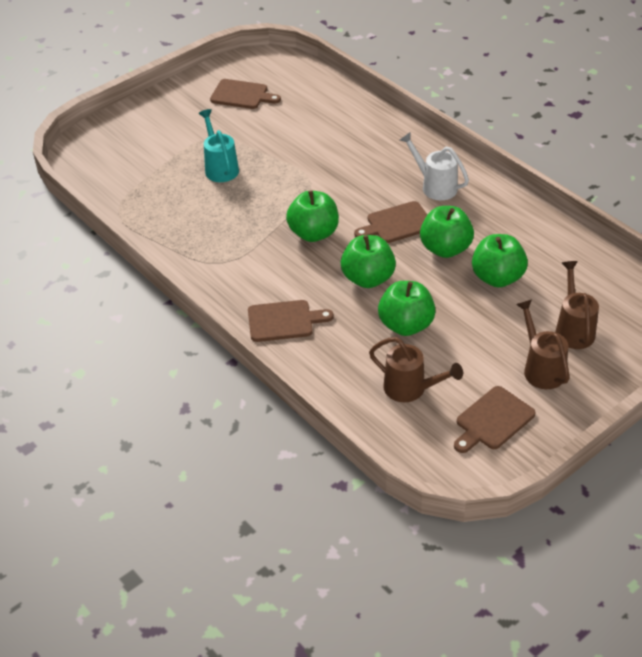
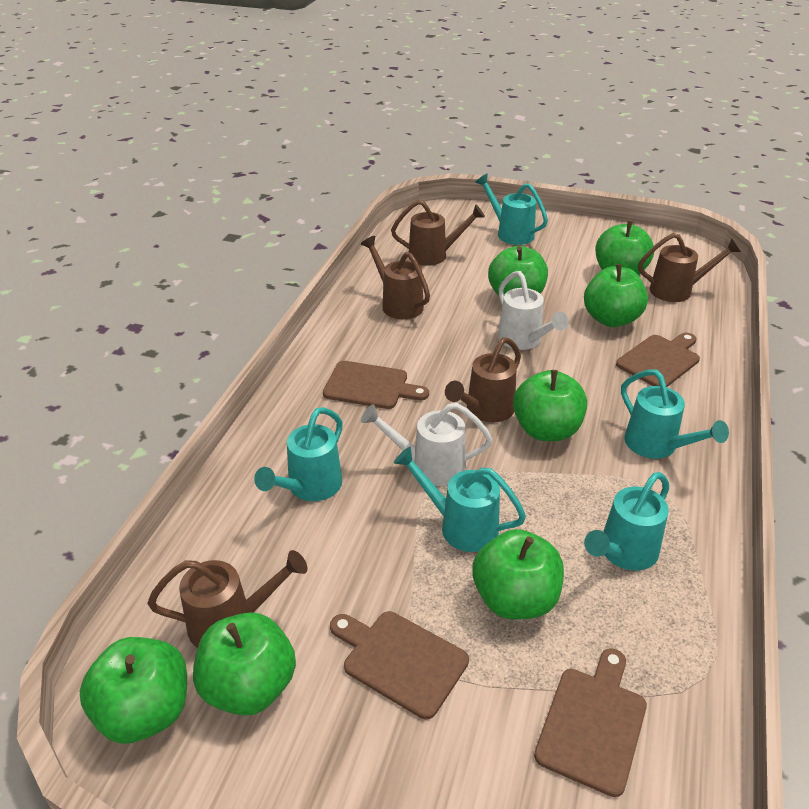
brown watering can: [369,337,463,402] [516,300,569,389] [555,261,599,349] = 3 -> [148,550,307,648] [361,236,430,319] [391,200,485,266] [445,337,521,423] [638,233,741,302] = 5
green apple: [286,190,339,242] [341,235,396,288] [378,281,436,336] [420,206,474,258] [472,234,528,288] = 5 -> [80,637,187,744] [193,612,296,716] [472,529,564,619] [488,246,548,296] [513,370,587,441] [584,264,648,327] [595,221,654,275] = 7
turquoise watering can: [199,109,239,182] = 1 -> [254,407,343,501] [394,447,526,552] [475,174,548,245] [584,472,669,571] [621,370,729,459] = 5
white watering can: [400,132,469,201] = 1 -> [361,403,492,486] [498,271,569,350] = 2

